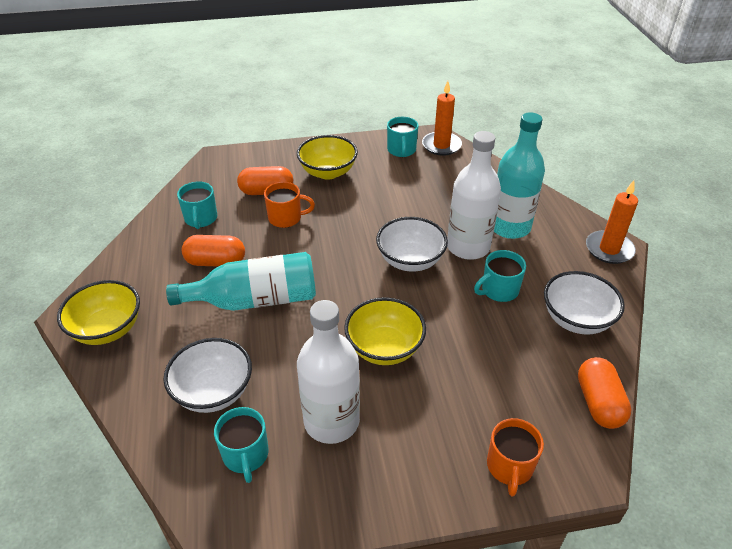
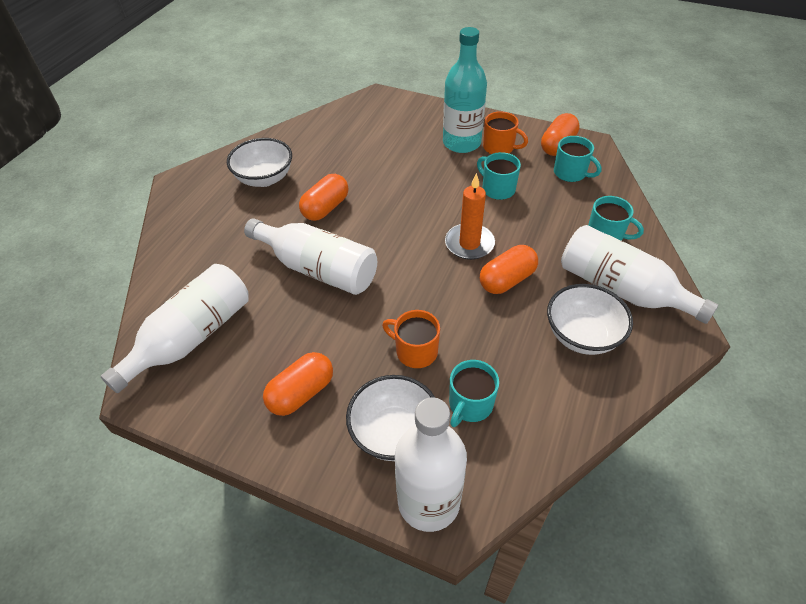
orange candle: [422,81,462,156] [586,180,638,264] = 2 -> [445,173,495,260] = 1
orange capsule: [182,235,245,267] [237,166,293,195] [578,357,632,429] = 3 -> [263,352,333,416] [299,174,348,221] [480,245,538,294] [541,113,580,156] = 4
turquoise bottle: [166,252,316,311] [494,112,545,239] = 2 -> [443,27,487,153] = 1
white bottle: [297,300,360,444] [447,131,501,260] = 2 -> [100,264,249,393] [244,218,377,295] [395,397,467,532] [561,225,718,324] = 4
yellow bowl: [57,280,140,345] [297,135,358,180] [344,297,426,365] = 3 -> none = 0

